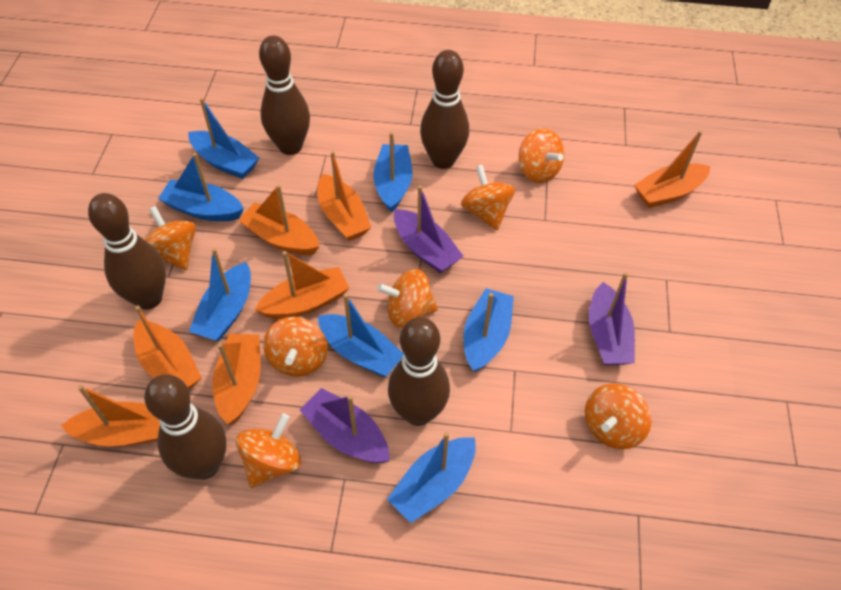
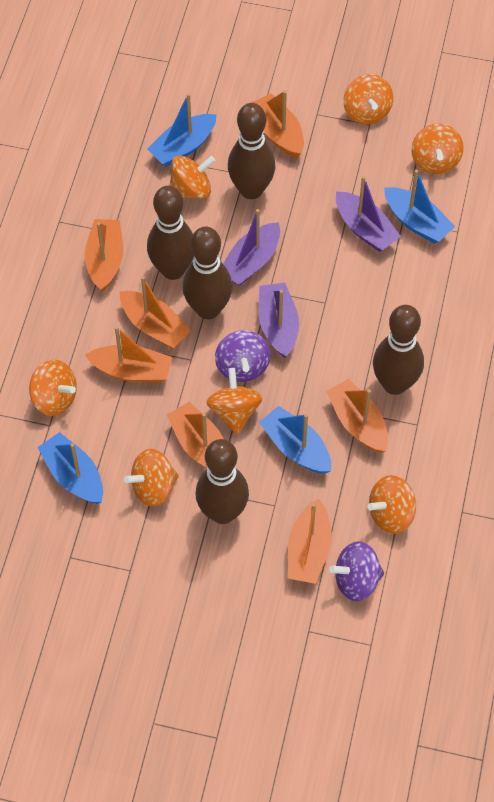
blue boat: [158,153,244,221] [188,98,259,179] [189,248,251,341] [318,294,404,377] [373,132,412,212] [387,432,476,523] [463,289,514,373] = 7 -> [37,432,103,504] [147,93,217,167] [259,406,331,474] [384,170,455,244] = 4
purple spinning top: none = 0 -> [215,330,270,382] [329,541,384,601] = 2

